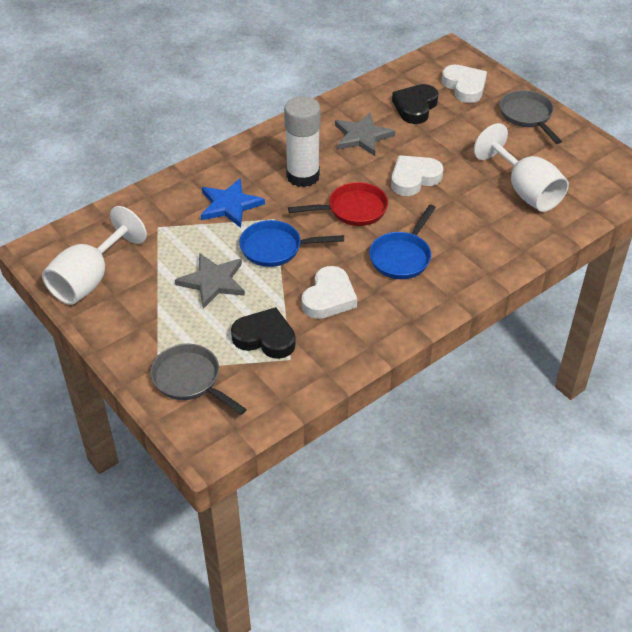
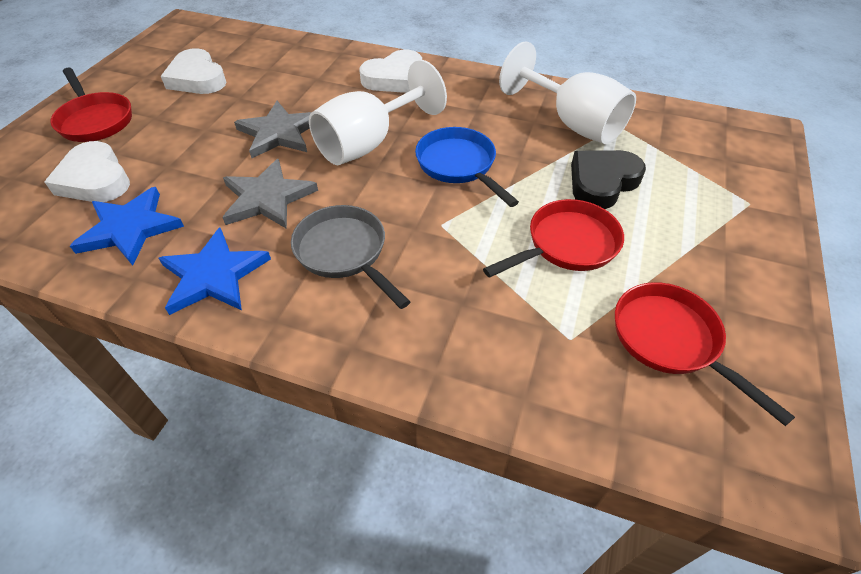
black heart: [231,307,296,359] [392,84,439,124] = 2 -> [571,150,646,209] = 1
blue pan: [239,220,344,267] [369,204,436,279] = 2 -> [415,127,519,207] = 1
blue star: [201,178,265,228] = 1 -> [70,187,184,266] [159,227,271,315] = 2
grey pan: [150,344,247,415] [500,90,562,144] = 2 -> [291,205,411,309] = 1
red pan: [288,182,388,226] = 1 -> [50,68,132,142] [483,199,624,278] [615,282,795,426] = 3
white glue stick: [284,96,321,187] = 1 -> none = 0

